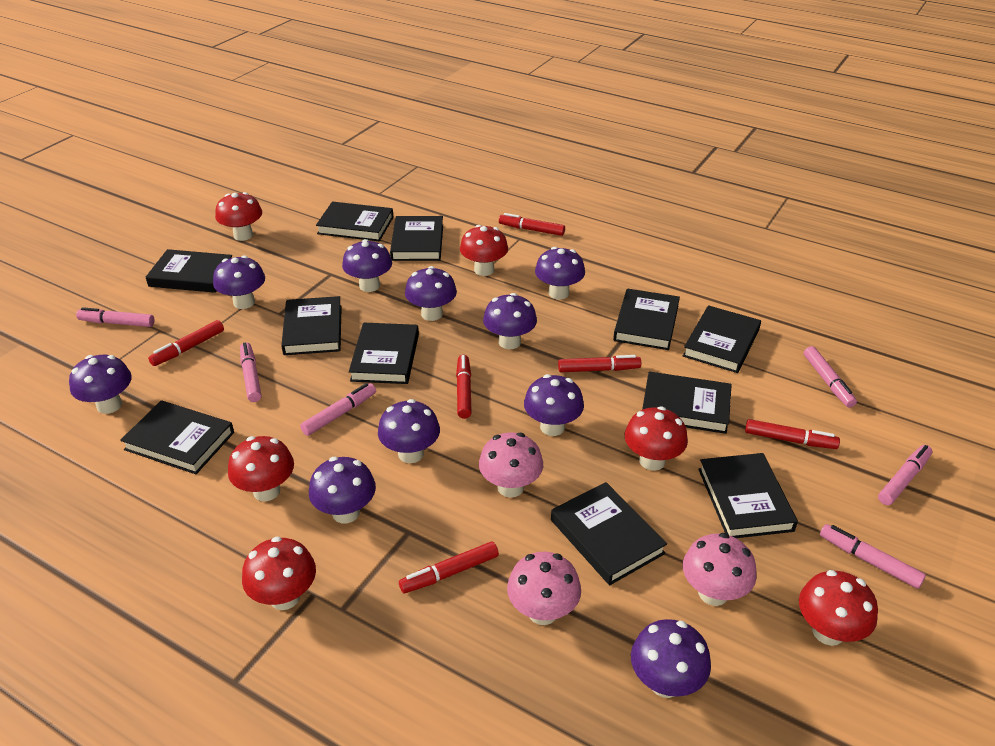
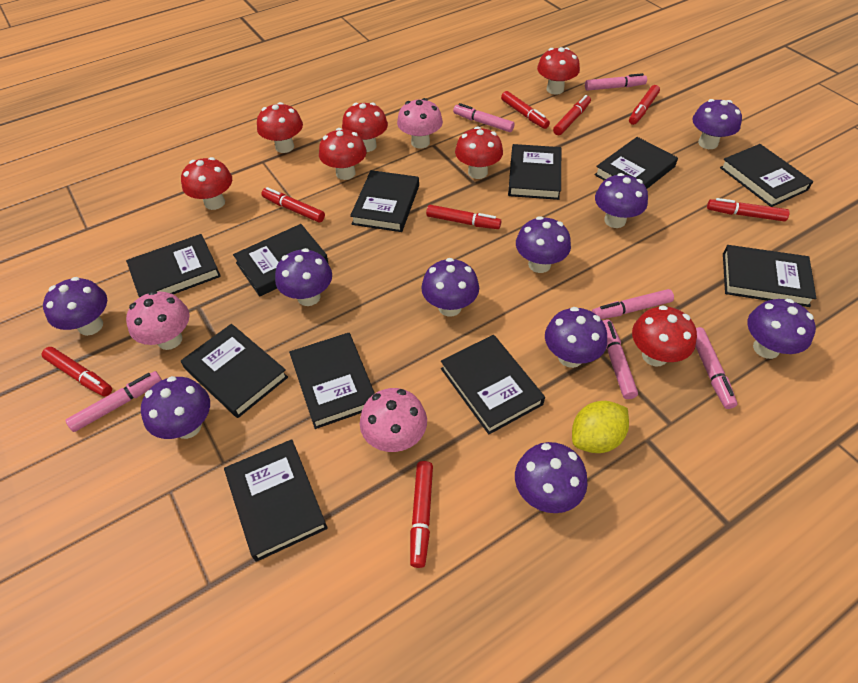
red marker: [148,320,224,366] [399,541,499,593] [456,355,472,419] [499,213,565,236] [558,355,641,372] [745,419,840,449] = 6 -> [42,347,112,397] [261,187,325,223] [410,461,433,568] [426,205,501,229] [501,91,550,129] [553,95,591,135] [629,85,660,125] [707,198,790,221] = 8
red mushroom: [215,192,262,241] [228,436,294,501] [242,537,316,610] [460,225,508,276] [625,406,688,471] [799,570,878,646] = 6 -> [181,157,232,210] [257,102,303,153] [319,128,367,180] [342,102,388,152] [455,126,503,179] [537,47,580,95] [632,305,697,366] = 7
yellow lemon: none = 0 -> [572,401,629,453] = 1

